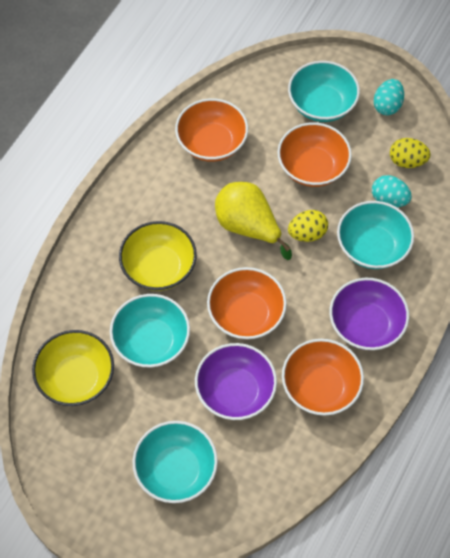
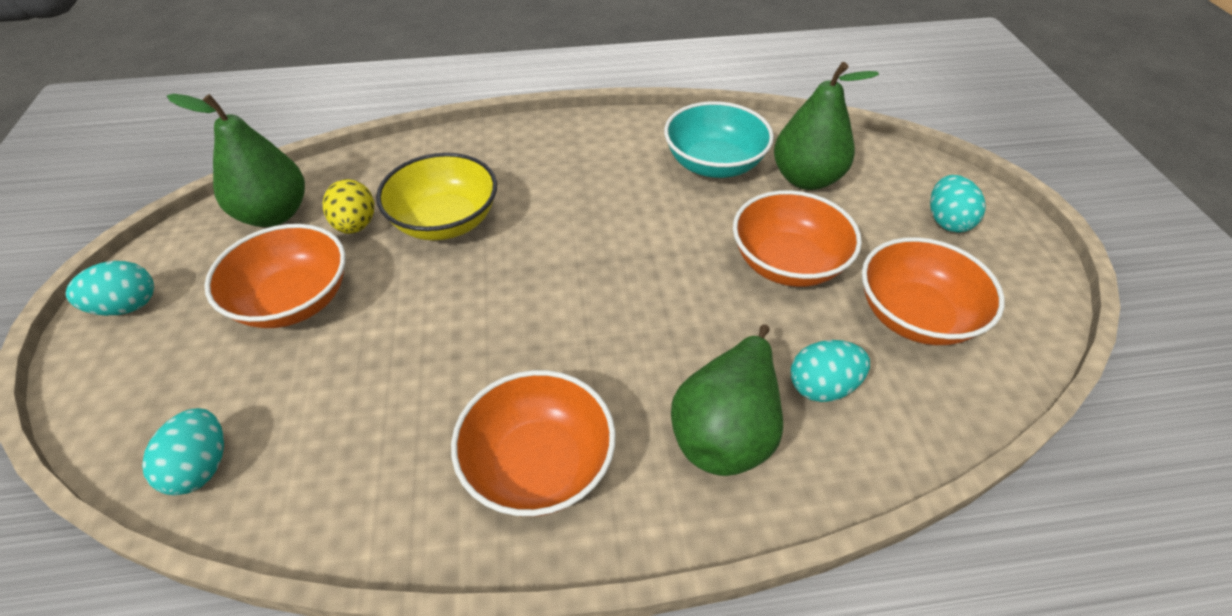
green pear: none = 0 -> [167,94,305,227] [671,324,783,476] [774,62,879,190] = 3
purple bowl: [195,343,277,420] [329,278,409,350] = 2 -> none = 0
turquoise bowl: [110,294,190,367] [132,421,218,503] [288,61,360,122] [337,201,414,269] = 4 -> [664,101,774,178] = 1
turquoise egg: [372,175,412,207] [373,79,404,115] = 2 -> [66,261,154,316] [142,408,224,495] [791,340,870,402] [930,175,986,233] = 4
yellow bowl: [32,330,114,406] [119,221,197,291] = 2 -> [376,153,497,240] = 1
yellow egg: [288,210,328,242] [390,138,431,168] = 2 -> [323,179,374,234] = 1
yellow pear: [215,182,292,260] = 1 -> none = 0

